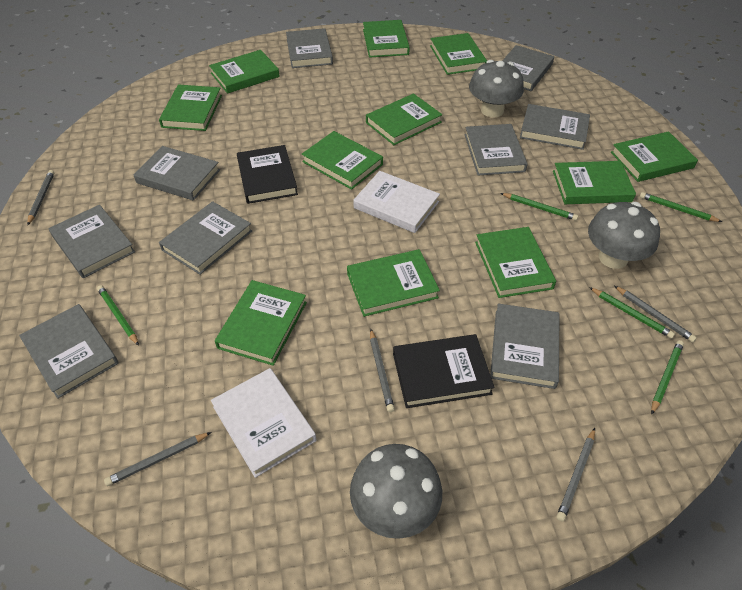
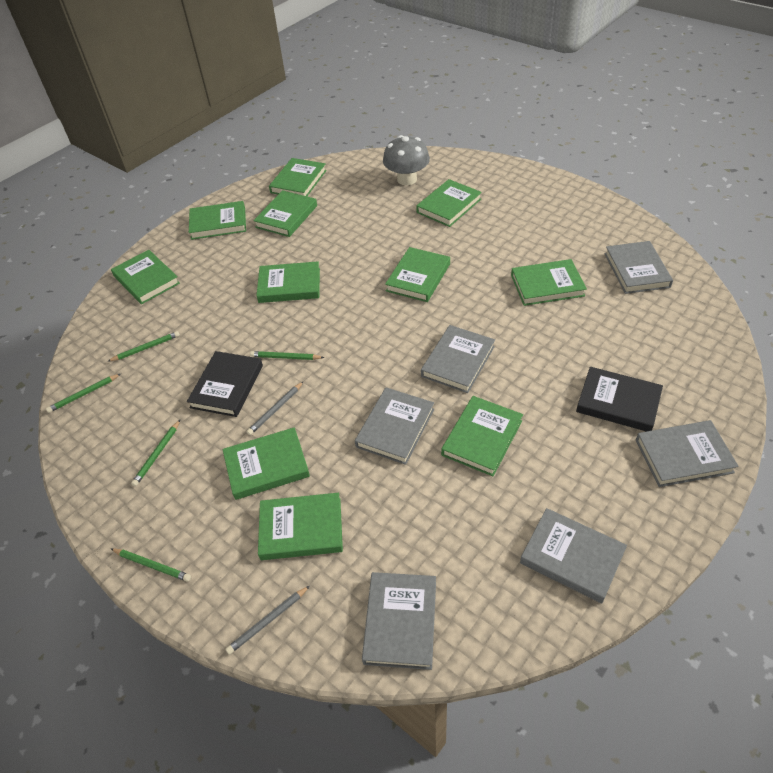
grey book: [19,304,119,399] [49,205,135,278] [134,146,220,201] [159,201,252,275] [286,28,333,68] [465,124,528,176] [490,303,559,389] [502,45,554,91] [520,104,590,150] = 9 -> [355,388,434,465] [362,572,436,670] [421,325,495,393] [520,508,627,603] [605,241,673,294] [636,420,739,487] = 6
grey mushroom: [350,444,442,539] [469,60,524,118] [588,202,660,269] = 3 -> [383,135,430,185] = 1
grey pencil: [27,170,54,225] [104,432,211,486] [370,329,395,412] [557,428,595,522] [614,286,697,342] = 5 -> [225,586,310,655] [247,381,304,435] = 2
white book: [211,368,316,478] [353,171,440,233] = 2 -> none = 0

